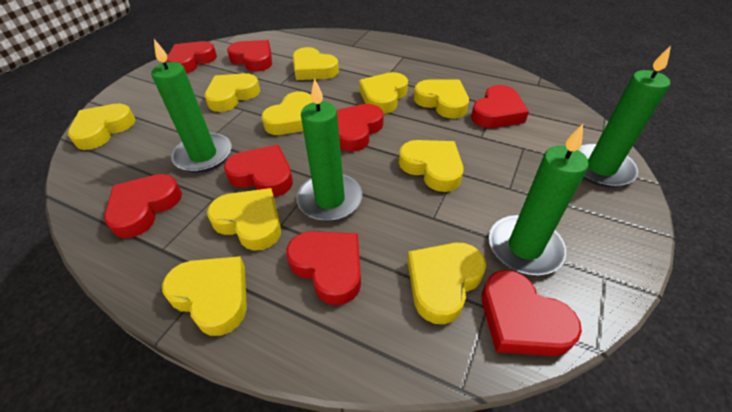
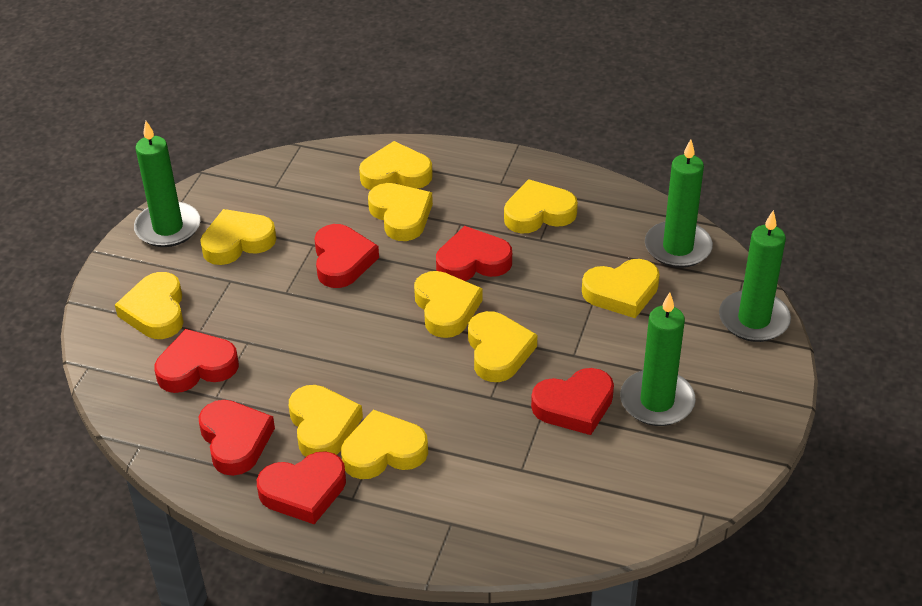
red heart: [104,174,182,238] [166,41,217,74] [224,145,293,197] [227,40,272,72] [286,231,361,305] [337,104,383,152] [471,85,529,128] [482,270,582,356] = 8 -> [154,329,239,393] [199,400,275,476] [257,451,346,524] [314,224,379,288] [436,226,512,281] [531,368,614,435] = 6

